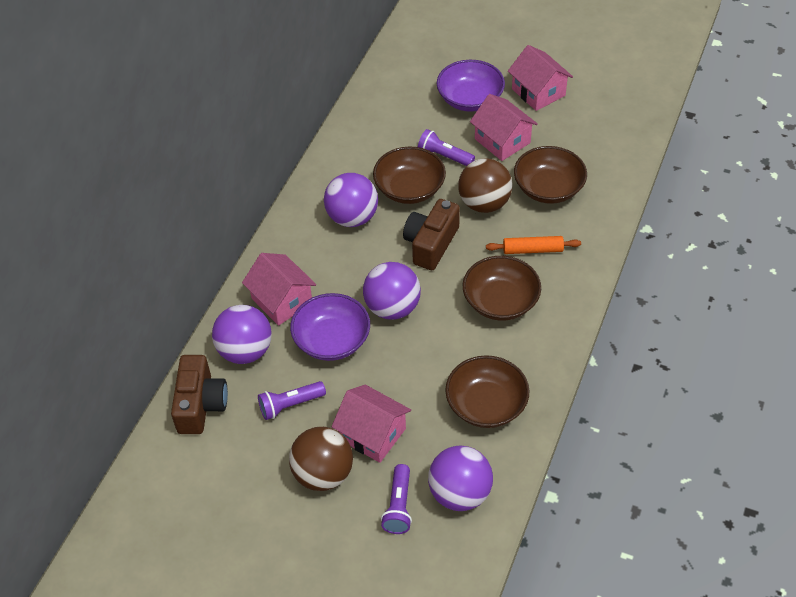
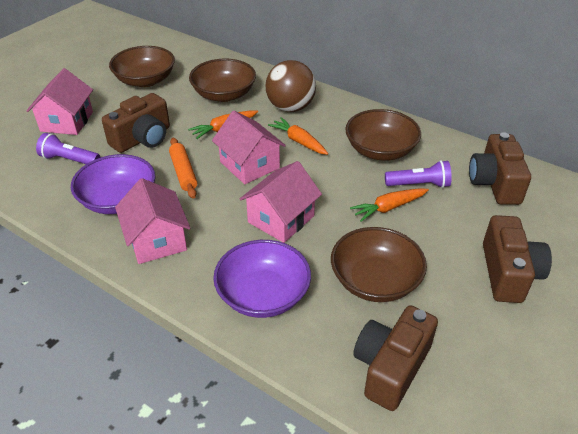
brown ball: [289,427,353,491] [458,158,512,213] = 2 -> [266,60,316,112] = 1
brown camera: [171,355,228,434] [403,199,460,270] = 2 -> [102,93,170,153] [353,305,438,411] [469,132,531,205] [483,215,552,303] = 4
orange carrot: none = 0 -> [188,110,258,139] [268,117,328,155] [350,188,429,222] = 3
purple ball: [212,305,272,364] [324,173,378,227] [363,262,421,320] [428,446,493,511] = 4 -> none = 0
purple flashlight: [258,381,326,420] [381,464,412,534] [418,129,475,166] = 3 -> [36,133,101,164] [385,160,452,188] = 2

